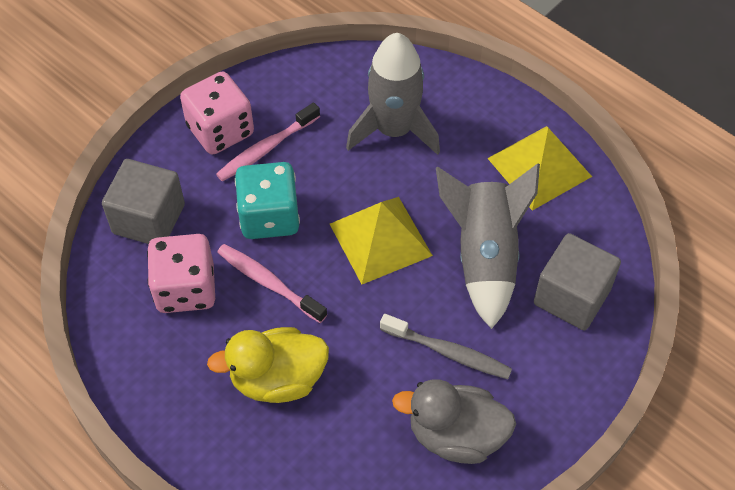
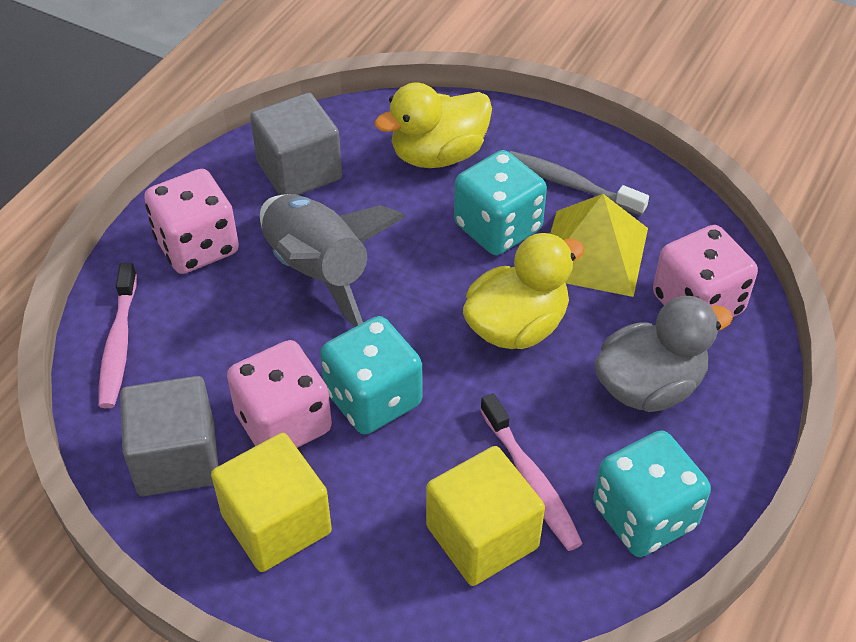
grey rocket: [346,33,440,155] [436,163,540,329] = 2 -> [260,194,406,327] = 1
pink dice: [147,234,215,313] [180,71,254,155] = 2 -> [144,169,239,274] [227,340,332,448] [653,225,758,317] = 3
turquoise dice: [235,162,300,239] = 1 -> [320,316,423,434] [454,150,547,255] [593,431,711,557] = 3
yellow cube: none = 0 -> [211,433,332,572] [426,446,545,586] = 2
yellow duck: [207,327,329,403] = 1 -> [374,83,492,168] [463,233,585,349] = 2
yellow pyramid: [330,197,433,284] [487,126,592,211] = 2 -> [551,194,648,297] = 1

